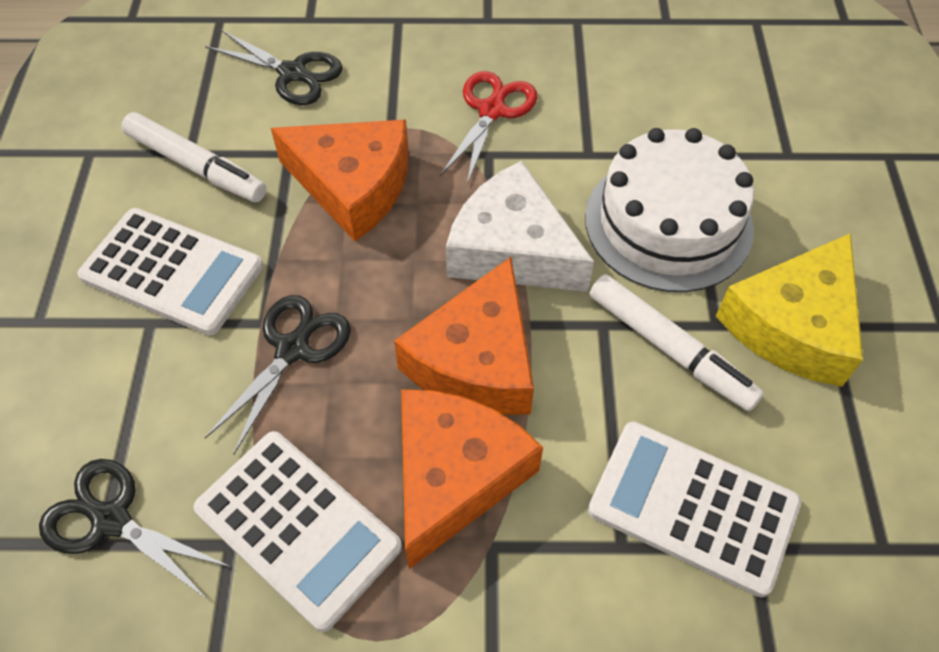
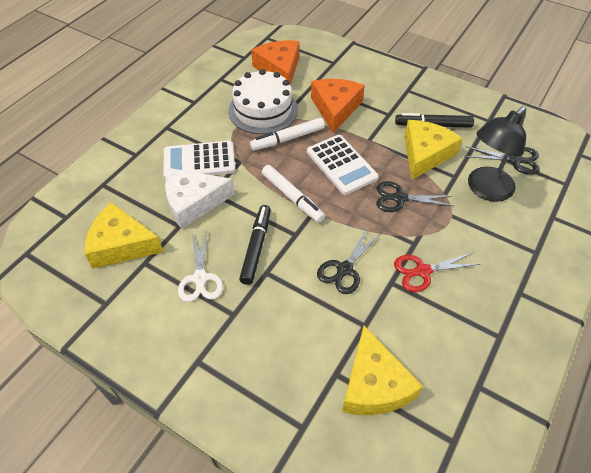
black lamp: none = 0 -> [468,106,526,202] = 1
black marker: none = 0 -> [239,205,271,285] [395,113,474,128] = 2
orange cheese: [271,119,409,241] [394,257,534,415] [401,389,543,569] = 3 -> [251,40,299,85] [311,79,365,133] = 2
white calculator: [78,208,263,335] [193,431,402,632] [588,422,801,597] = 3 -> [163,141,235,179] [307,135,379,195] = 2
white scissors: none = 0 -> [178,229,223,302] = 1
yellow cheese: [716,233,863,387] = 1 -> [85,202,164,269] [342,326,423,415] [404,120,463,179] = 3

